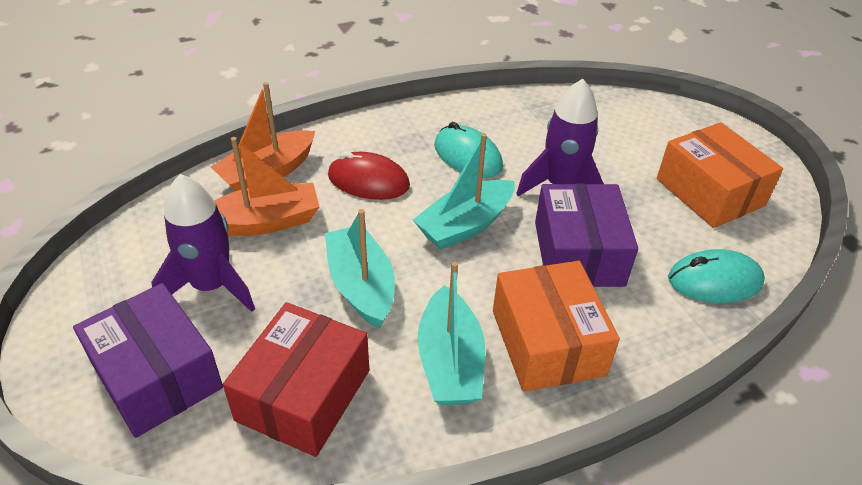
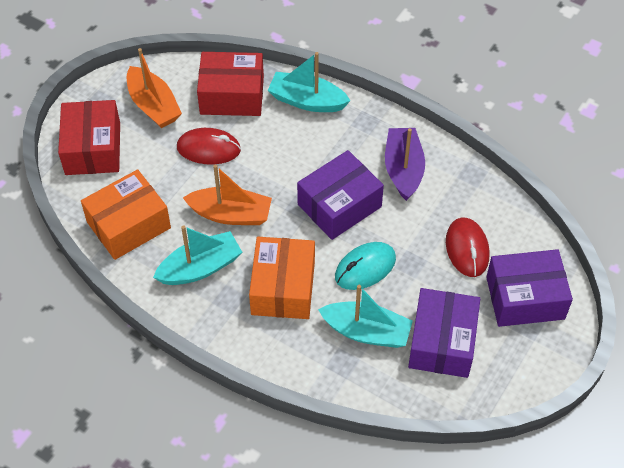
purple boat: none = 0 -> [385,128,425,201] = 1
purple box: [73,283,223,438] [535,184,638,287] = 2 -> [297,150,384,240] [408,288,480,378] [486,249,573,327] = 3
purple rocket: [151,174,255,312] [516,79,604,196] = 2 -> none = 0
red box: [223,302,369,457] = 1 -> [58,100,120,175] [197,52,264,116] = 2
red mouse: [328,151,410,200] = 1 -> [177,128,241,165] [446,217,489,277] = 2
turquoise mouse: [434,122,503,178] [668,249,765,303] = 2 -> [335,242,396,290] = 1

